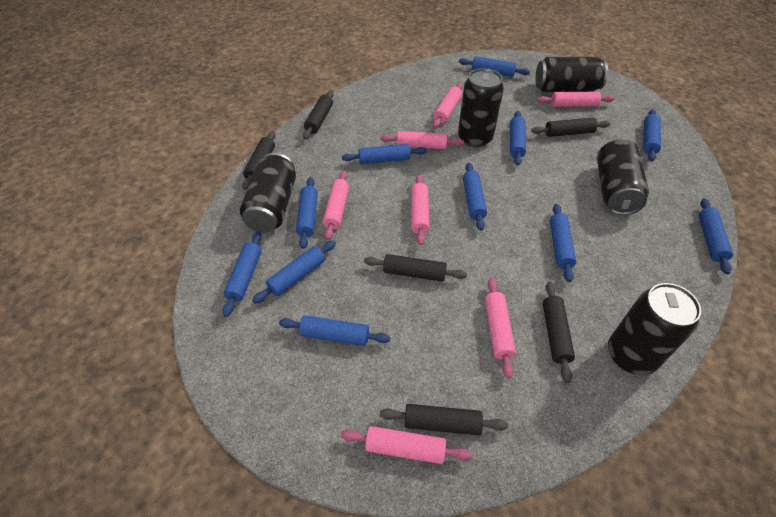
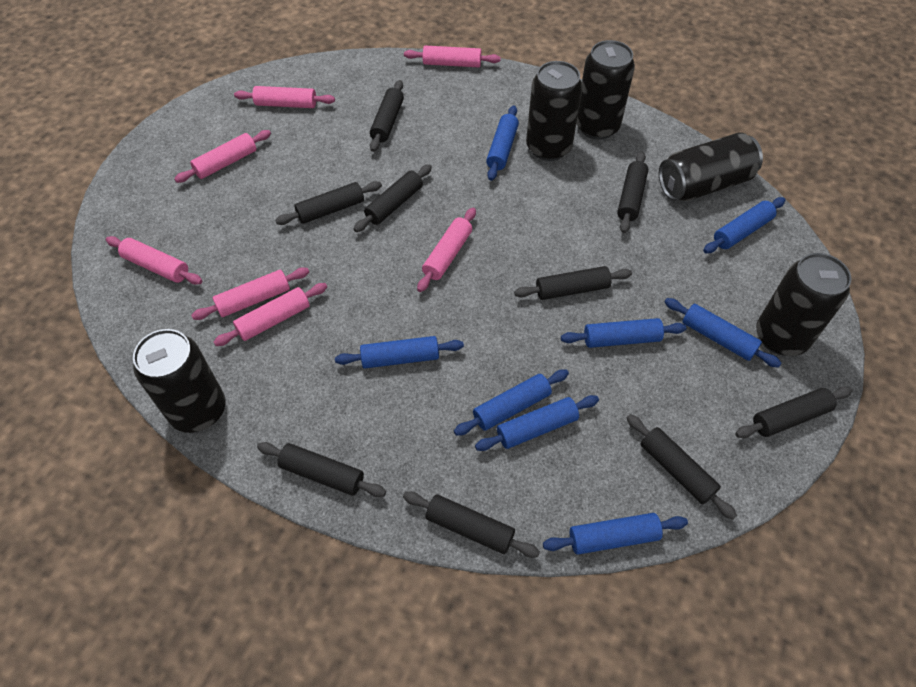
black rolling pin: [242,131,275,190] [303,90,334,139] [364,254,467,282] [380,404,508,435] [531,118,611,137] [543,281,575,383] = 6 -> [257,442,386,497] [275,181,382,225] [354,164,432,232] [370,80,404,152] [403,492,540,558] [514,266,632,300] [617,151,648,233] [627,414,737,520] [735,387,852,438] = 9
blue rolling pin: [223,231,262,317] [252,240,336,304] [279,315,390,346] [296,177,318,249] [342,144,427,164] [459,56,530,77] [463,163,487,230] [510,111,526,166] [550,204,576,282] [643,109,661,161] [699,198,733,274] = 11 -> [335,336,464,368] [454,369,569,436] [475,395,599,451] [486,105,519,181] [543,513,688,555] [561,318,687,348] [665,298,782,368] [703,197,786,253] = 8

